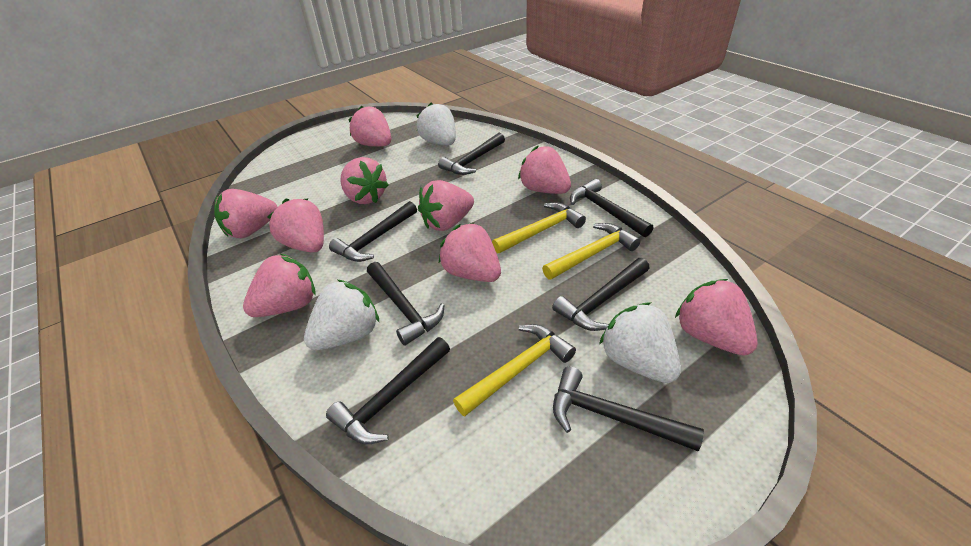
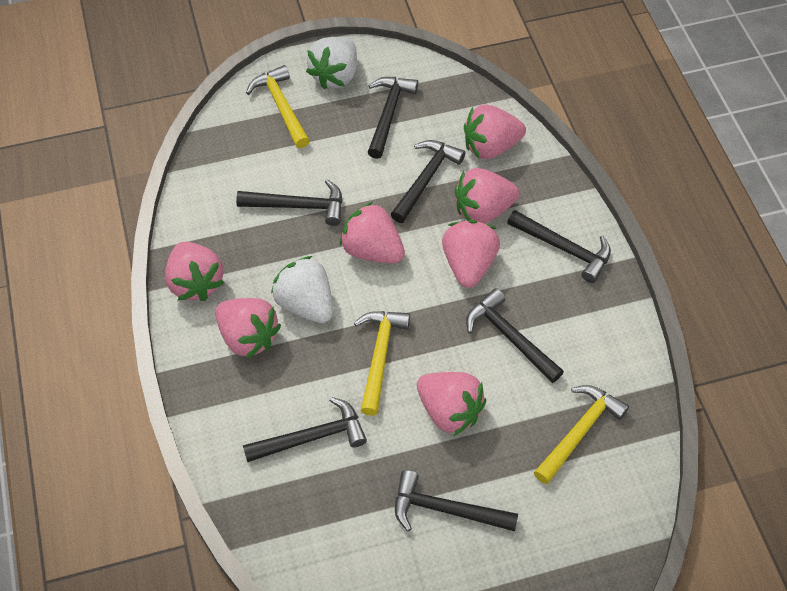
pink strawberry: [214,189,277,238] [243,254,315,317] [267,198,324,253] [340,157,389,204] [349,105,391,147] [418,180,474,231] [439,222,501,282] [518,146,571,194] [675,279,758,356] = 9 -> [165,242,225,301] [215,298,281,359] [340,202,405,263] [417,372,486,436] [442,220,500,288] [455,168,519,223] [464,105,526,159] = 7
white strawberry: [304,280,379,350] [416,103,456,145] [599,302,681,383] = 3 -> [271,256,333,323] [306,37,357,89] = 2

